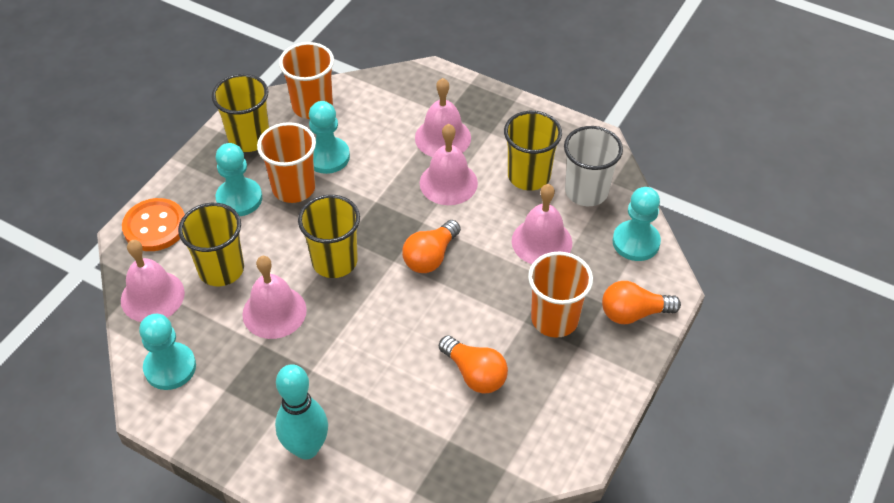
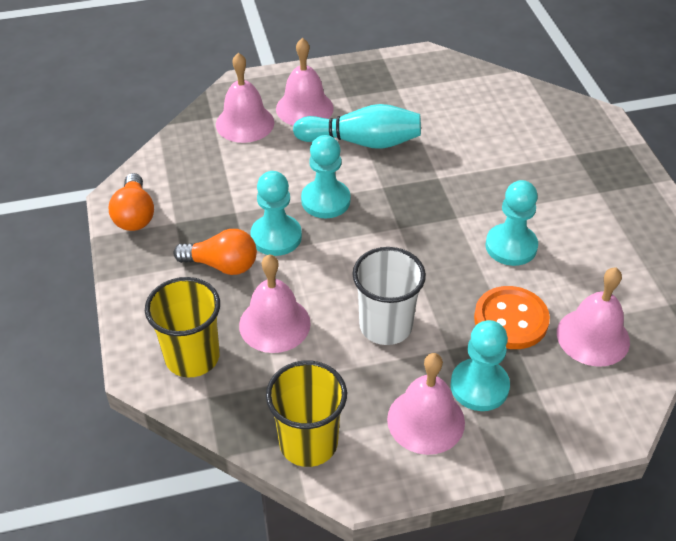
orange cup: [257,122,316,203] [279,42,334,119] [528,252,593,338] = 3 -> none = 0
orange light bulb: [402,220,461,273] [439,336,508,393] [602,281,681,324] = 3 -> [109,173,154,231] [174,229,257,275] = 2
yellow cup: [178,203,244,286] [212,74,269,152] [298,195,360,278] [504,111,562,190] = 4 -> [145,277,220,377] [266,360,347,467] = 2

